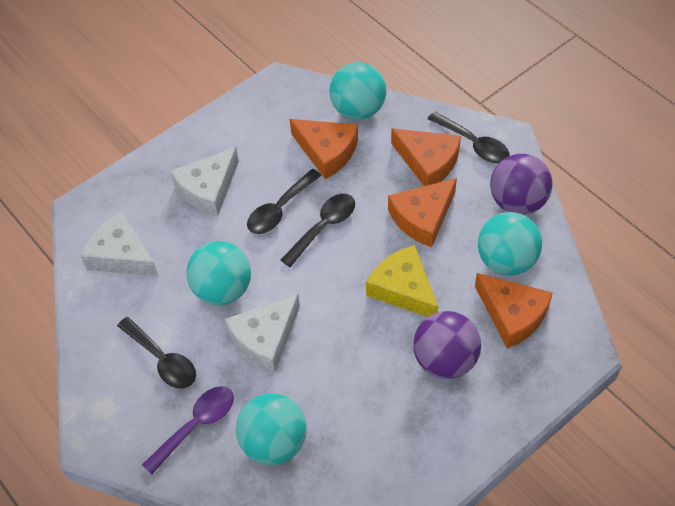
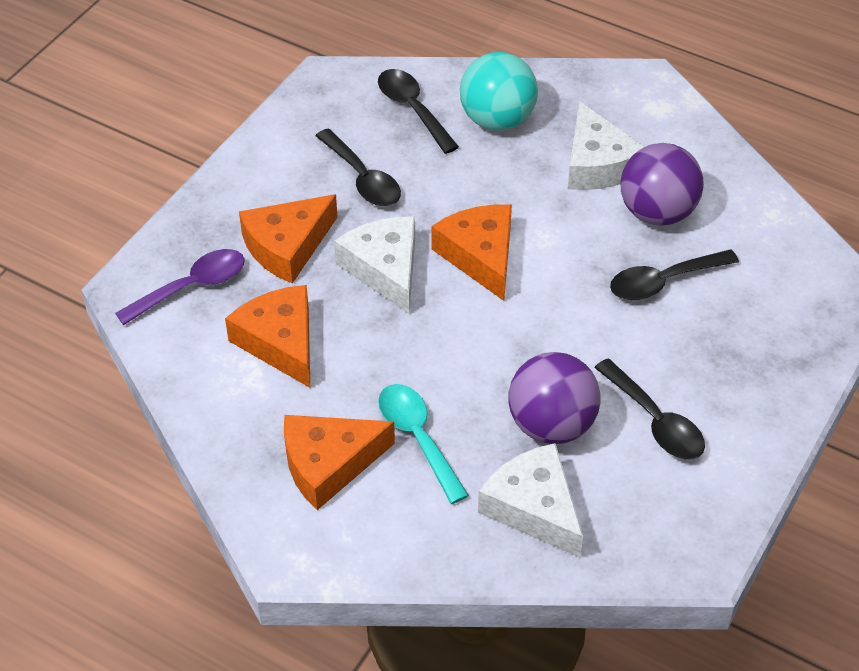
turquoise ball: [186,241,251,305] [236,393,307,465] [329,62,387,120] [478,212,542,276] = 4 -> [460,52,538,131] = 1
turquoise spoon: none = 0 -> [378,384,469,504] = 1
yellow cheese: [366,245,438,317] = 1 -> none = 0

